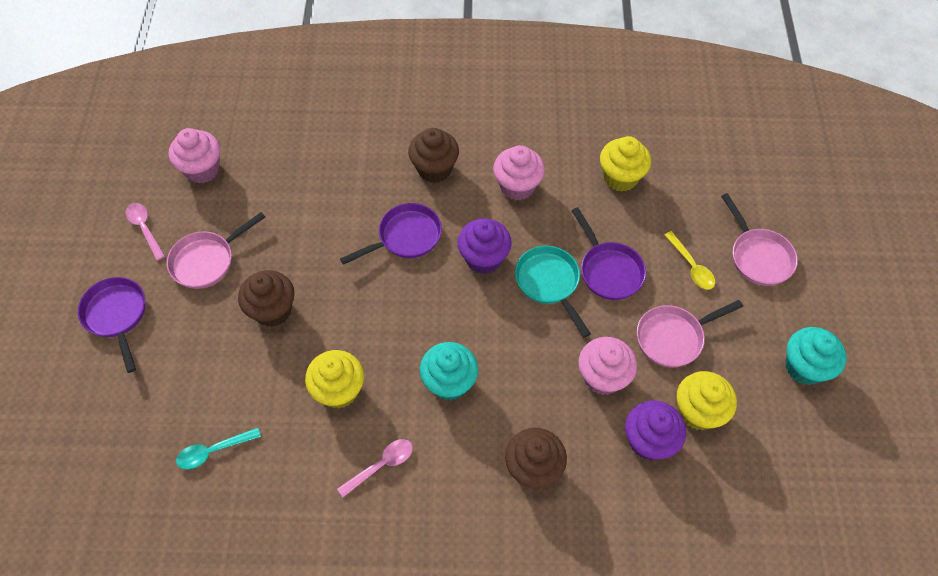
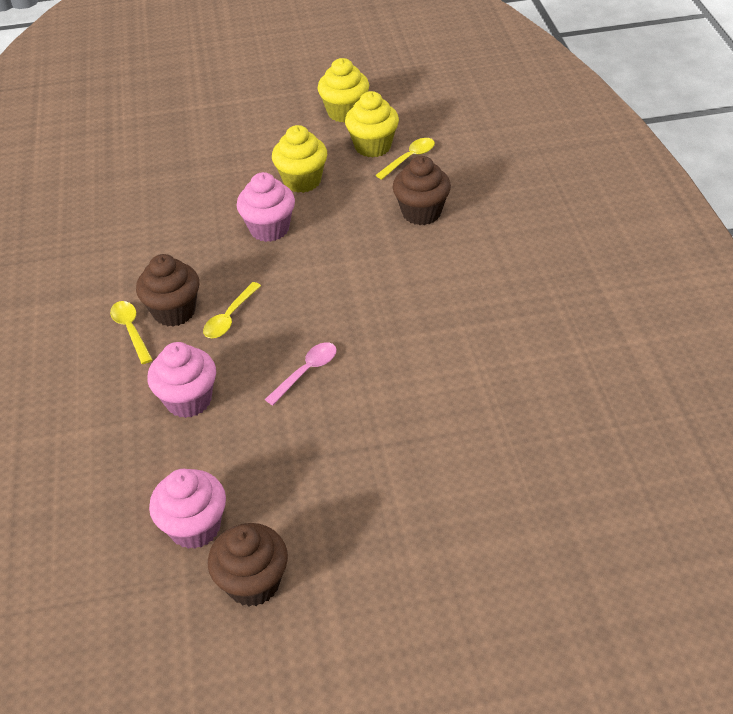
pink pan: [166,212,265,289] [637,300,743,367] [721,193,798,286] = 3 -> none = 0
pink spoon: [126,203,165,261] [337,439,413,497] = 2 -> [265,342,337,405] = 1
purple cupcake: [457,219,512,274] [625,400,686,460] = 2 -> none = 0
purple pan: [78,277,145,373] [340,203,442,265] [572,207,646,300] = 3 -> none = 0
turquoise cupcake: [420,342,478,400] [785,327,846,385] = 2 -> none = 0
turquoise pan: [515,246,591,337] = 1 -> none = 0
turquoise spoon: [176,428,261,469] = 1 -> none = 0
yellow spoon: [665,231,715,290] = 1 -> [110,301,153,364] [203,282,261,338] [376,138,435,180] = 3

